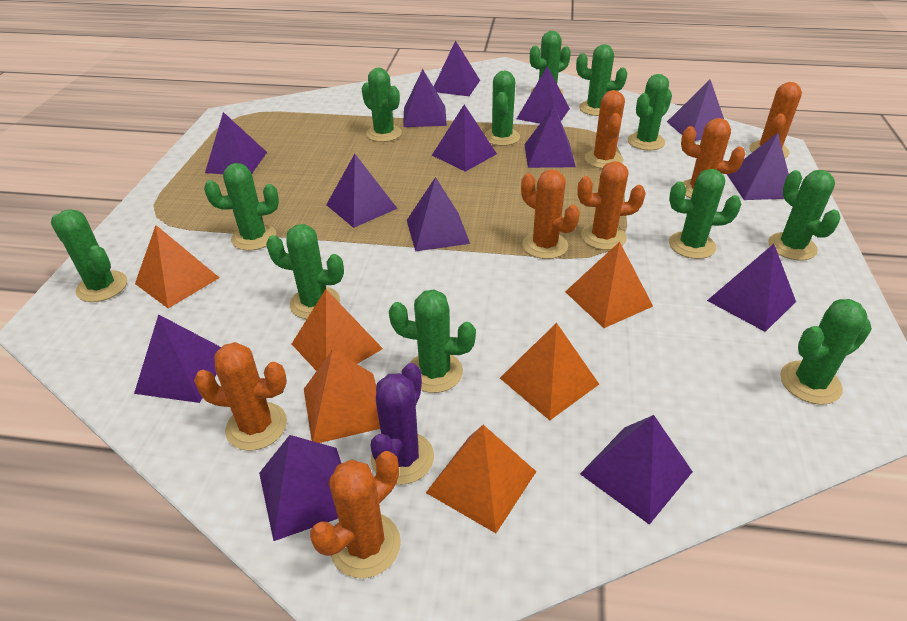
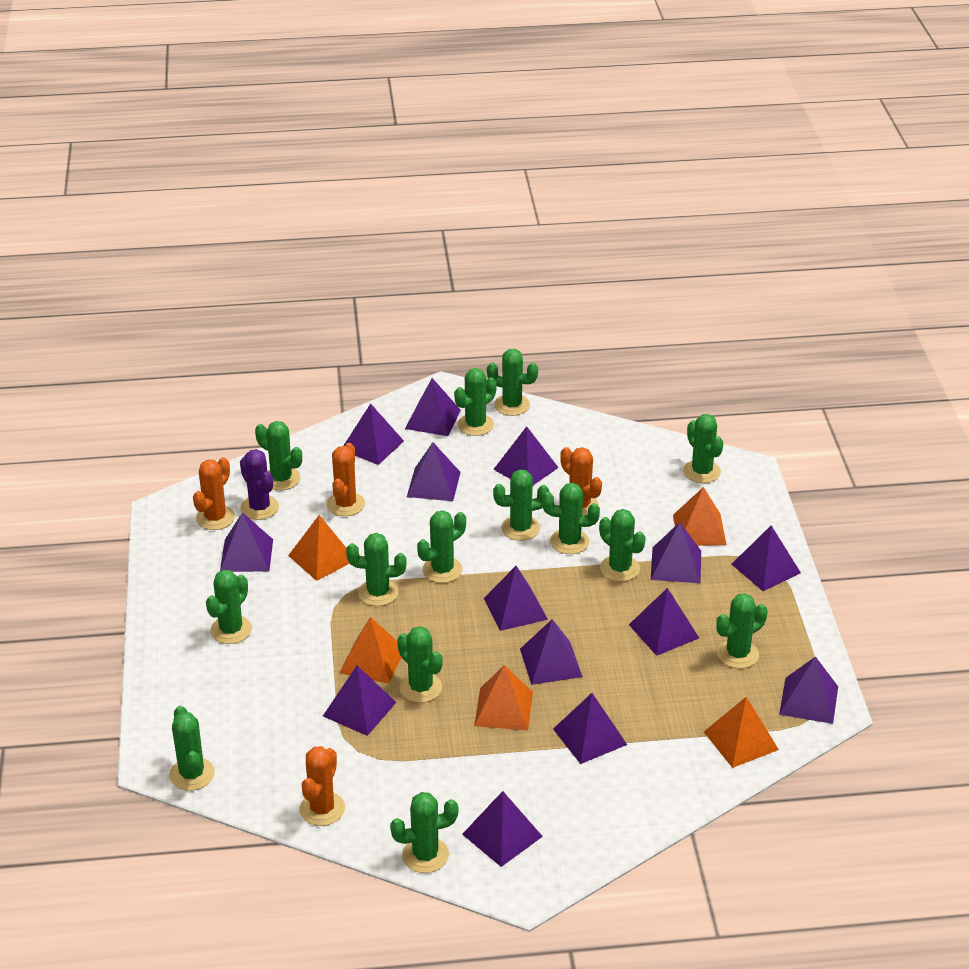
green cactus: [51,209,127,302] [204,163,279,251] [266,224,344,319] [362,68,402,142] [389,289,476,393] [484,70,520,146] [530,31,571,95] [576,44,627,116] [628,74,672,151] [669,169,741,259] [768,170,840,260] [780,299,872,405] = 12 -> [169,706,215,791] [206,570,252,644] [255,421,302,490] [346,533,407,606] [390,792,459,873] [397,626,443,703] [417,510,466,583] [454,368,497,436] [487,349,538,416] [493,470,549,541] [542,483,600,554] [599,509,646,582] [683,414,723,483] [716,593,768,669] = 14
orange cactus: [194,342,287,451] [310,451,401,578] [521,169,580,259] [577,161,646,250] [585,90,625,169] [681,118,745,198] [749,82,802,158] = 7 -> [193,457,235,530] [299,746,345,826] [327,443,365,516] [560,447,602,515] = 4
orange pyramid: [135,225,220,308] [292,289,383,371] [304,349,380,443] [426,425,536,533] [500,323,599,420] [565,242,653,328] = 6 -> [288,515,350,581] [340,617,401,684] [474,665,533,730] [673,487,727,546] [704,697,779,768] = 5

